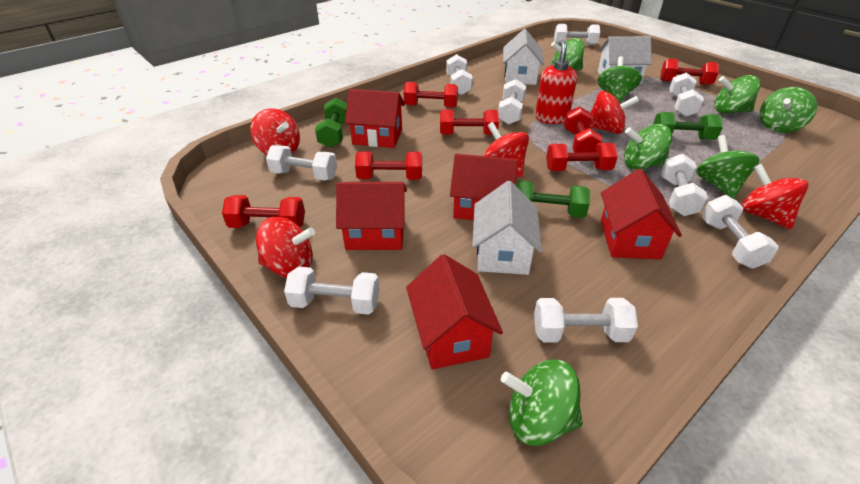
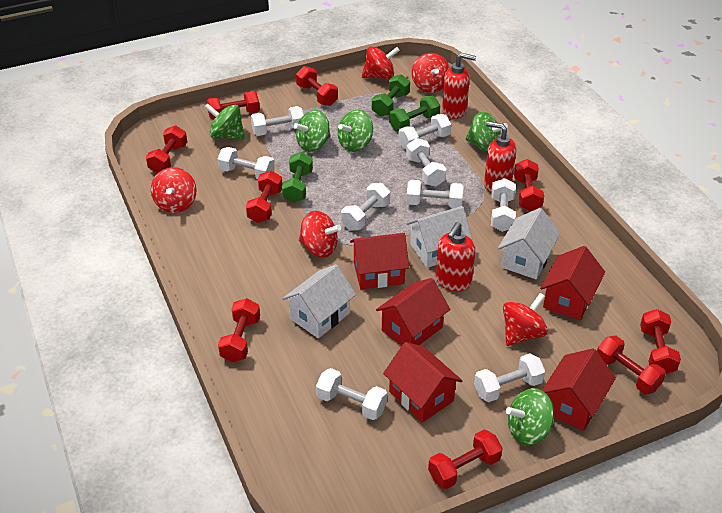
green spinning top: [501,359,583,446] [551,38,584,71] [597,56,642,103] [624,124,672,170] [696,135,760,199] [714,75,760,114] [760,87,817,133] = 7 -> [204,103,245,139] [294,110,331,152] [338,110,373,152] [466,112,508,153] [506,388,554,445] = 5
red dumbbell: [222,195,305,228] [355,151,422,180] [404,82,458,108] [440,110,499,135] [546,143,618,171] [564,106,603,153] [660,58,719,85] = 7 -> [146,125,187,174] [206,91,260,120] [218,298,260,362] [246,171,282,223] [296,66,338,106] [428,430,503,489] [514,159,544,211] [597,336,666,394] [640,309,681,374] = 9
red soap dispenser: [535,40,577,124] = 1 -> [436,222,475,291] [442,53,476,119] [484,121,516,192] = 3

